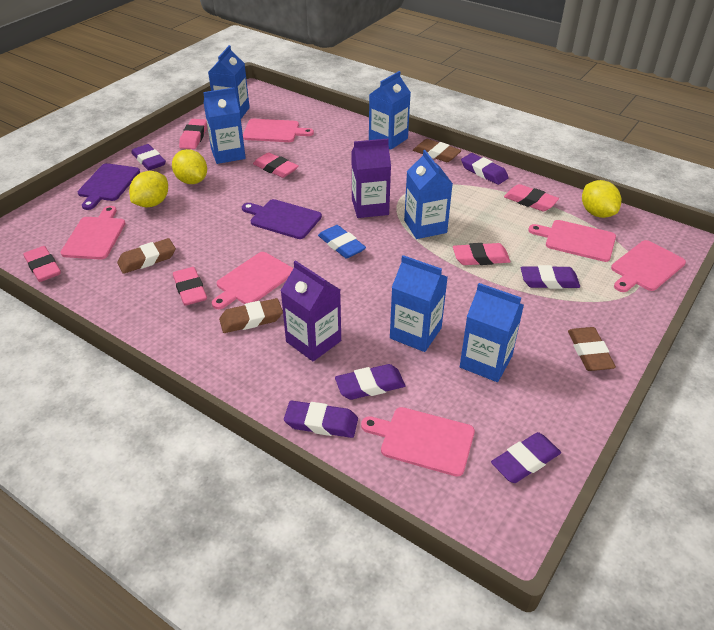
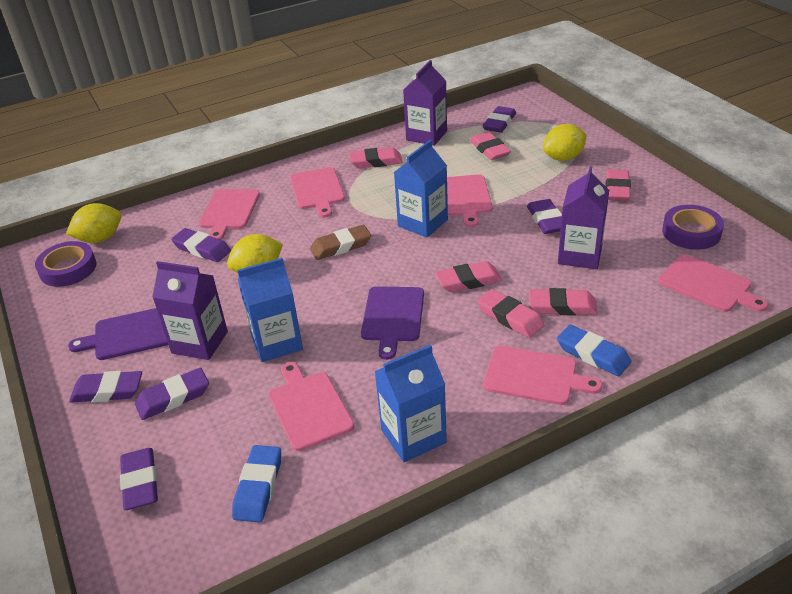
blue carton: [203,88,246,164] [208,45,250,119] [369,71,411,150] [390,255,448,352] [404,150,453,239] [460,283,524,382] = 6 -> [237,258,303,362] [374,344,447,462] [394,140,448,238] = 3
blue eraser: [318,225,366,259] = 1 -> [232,445,281,523] [557,325,631,376] = 2
brown eraser: [117,238,176,274] [219,298,283,333] [413,139,462,162] [568,327,616,371] = 4 -> [310,225,371,260] = 1
purple carton: [281,260,341,361] [351,139,391,218] = 2 -> [152,261,228,360] [403,60,447,146] [558,166,609,269] = 3
purple tape: none = 0 -> [35,241,96,287] [662,205,724,250] = 2

